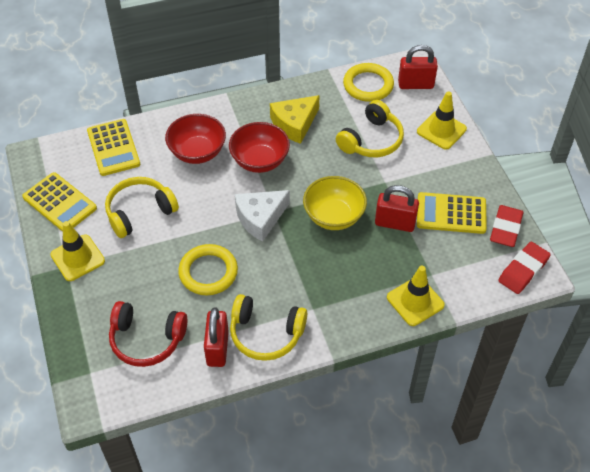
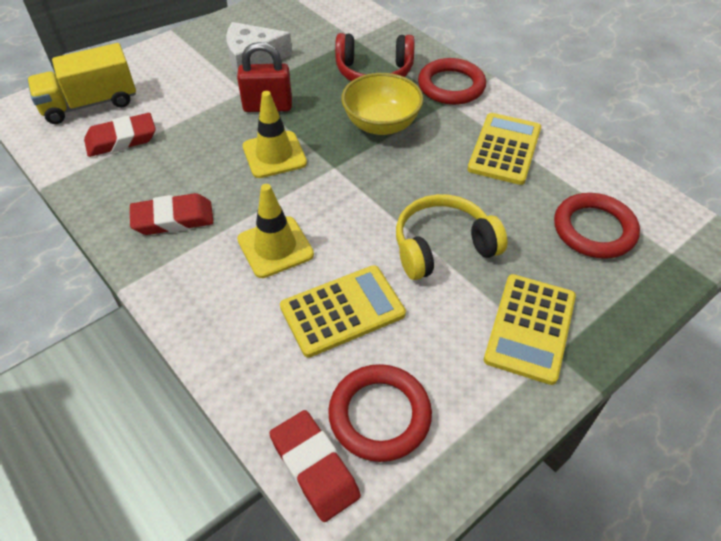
red bowl: [165,114,226,164] [229,122,290,173] = 2 -> none = 0
red eraser: [490,205,523,247] [498,242,551,294] = 2 -> [84,113,156,157] [130,193,213,235] [269,410,361,522] = 3
red padlock: [204,307,229,367] [375,185,419,232] [398,45,438,89] = 3 -> [237,42,292,112] = 1
red ring: none = 0 -> [328,364,432,462] [418,58,486,105] [554,193,640,259] = 3
yellow cheese: [270,95,319,144] = 1 -> none = 0
yellow headphones: [105,177,179,238] [230,294,307,361] [336,100,404,157] = 3 -> [396,194,507,280] = 1
yellow ring: [178,244,238,295] [343,63,394,102] = 2 -> none = 0
yellow traffic cone: [50,221,105,281] [387,266,445,326] [417,91,467,150] = 3 -> [237,184,314,278] [243,91,307,178] = 2
yellow truck: none = 0 -> [27,43,136,124] = 1

